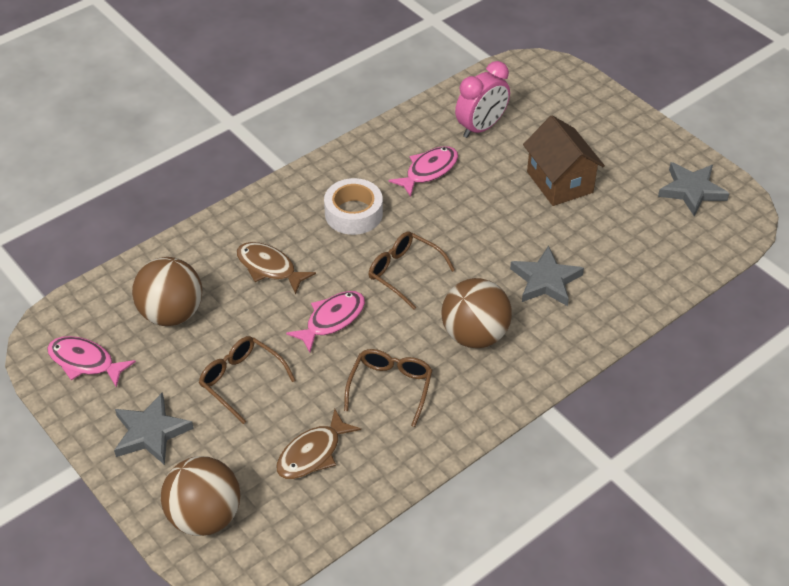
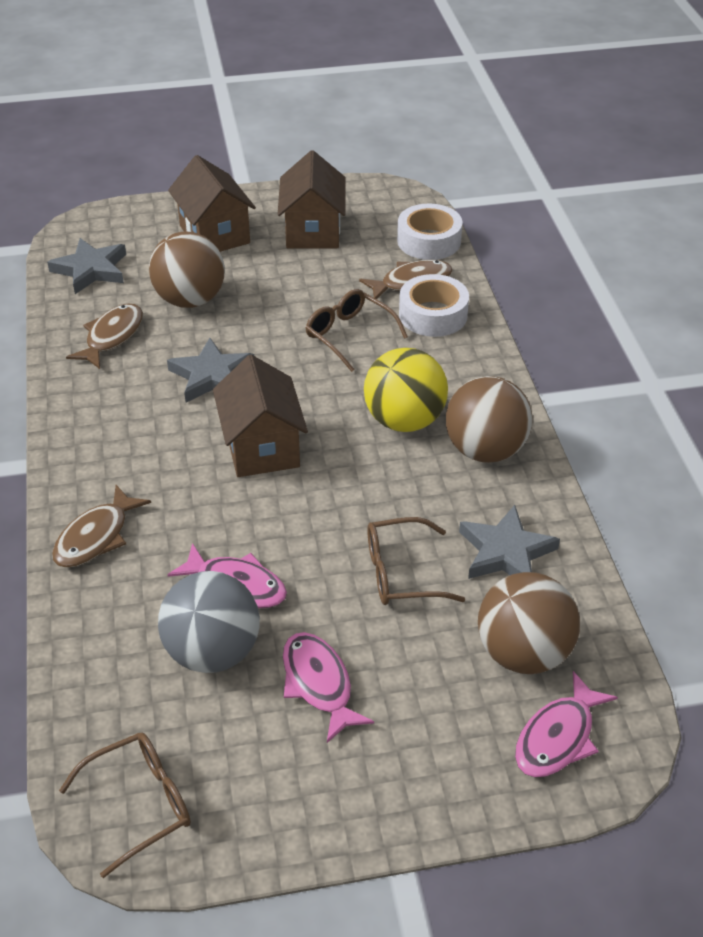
brown fish: [237,242,316,295] [276,409,361,479] = 2 -> [52,485,151,568] [66,304,143,369] [359,260,453,299] = 3
brown house: [523,115,605,206] = 1 -> [168,155,256,252] [213,355,308,477] [278,150,346,248] = 3
grey ball: none = 0 -> [158,571,260,673] = 1
pink clock: [455,61,510,138] = 1 -> none = 0
white tape: [324,178,383,235] = 1 -> [397,203,463,260] [399,274,469,337] = 2
yellow ball: none = 0 -> [364,348,448,432] = 1

